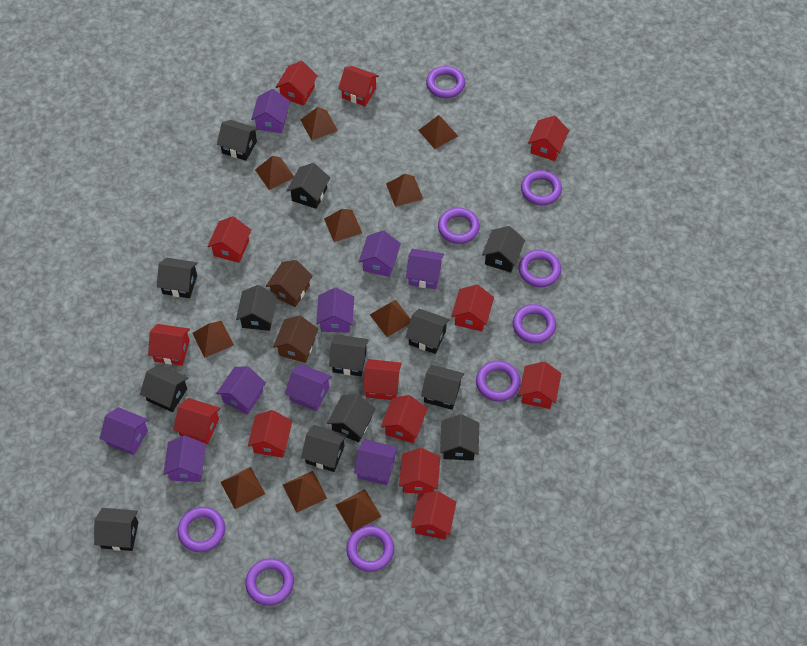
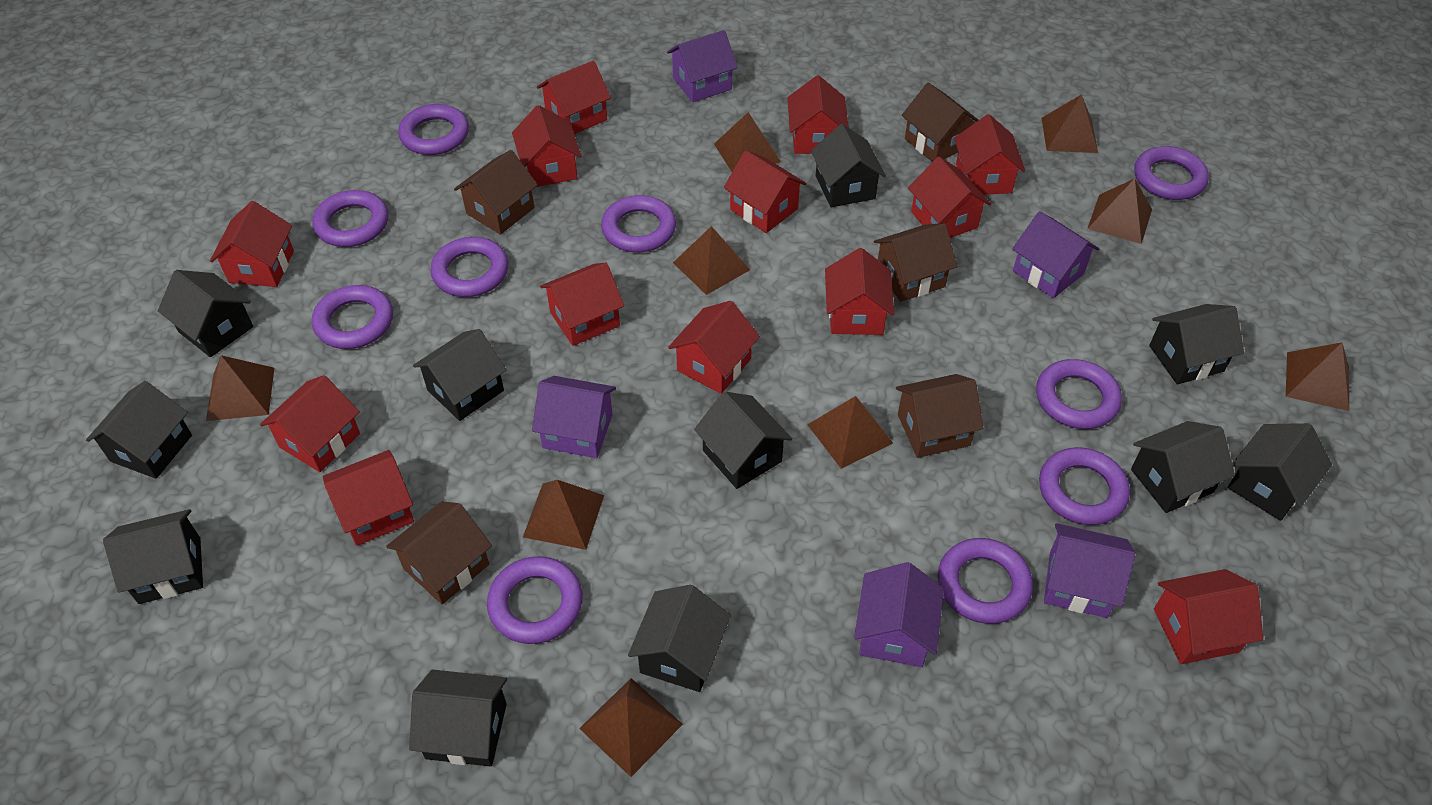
black house: [94,508,138,551] [140,365,188,412] [157,258,198,298] [217,120,258,161] [236,285,277,331] [287,163,330,209] [301,425,347,472] [327,394,376,442] [329,335,369,376] [405,309,450,354] [421,365,464,410] [440,414,479,461] [482,226,525,273] = 13 -> [86,381,192,479] [103,509,203,604] [158,270,253,357] [409,670,507,767] [413,329,507,421] [628,585,731,692] [694,392,792,489] [811,124,886,207] [1131,421,1235,513] [1149,304,1244,384] [1228,423,1332,521] = 11
brown house: [266,260,313,307] [273,315,318,363] = 2 -> [386,502,492,605] [454,150,538,235] [874,223,957,302] [896,374,984,458] [902,83,979,162] = 5
brown pyramid: [193,321,234,358] [220,467,265,509] [255,156,294,190] [283,471,327,513] [301,107,338,141] [324,209,362,242] [336,489,381,533] [370,300,411,337] [386,174,423,207] [418,115,458,149] = 10 -> [206,355,274,421] [523,480,604,550] [579,678,683,777] [673,226,750,295] [714,112,781,172] [807,396,893,469] [1042,94,1098,153] [1087,179,1152,244] [1286,342,1349,411] = 9
purple house: [99,407,148,455] [163,436,206,482] [216,366,266,415] [251,89,290,133] [285,364,332,411] [316,287,354,333] [354,439,398,485] [359,231,401,277] [406,249,444,289] = 9 -> [532,376,616,458] [667,30,738,102] [854,562,944,667] [1012,211,1099,298] [1044,523,1135,618] = 5
purple ring: [178,507,225,552] [245,558,294,606] [346,526,394,572] [426,66,465,98] [438,208,480,244] [476,361,521,402] [513,304,556,343] [519,250,561,287] [521,170,562,205] = 9 -> [312,190,388,247] [312,285,393,349] [398,104,469,155] [431,237,508,297] [487,556,583,644] [601,195,676,252] [938,538,1033,624] [1036,359,1122,429] [1039,447,1130,525] [1134,146,1209,200] = 10

